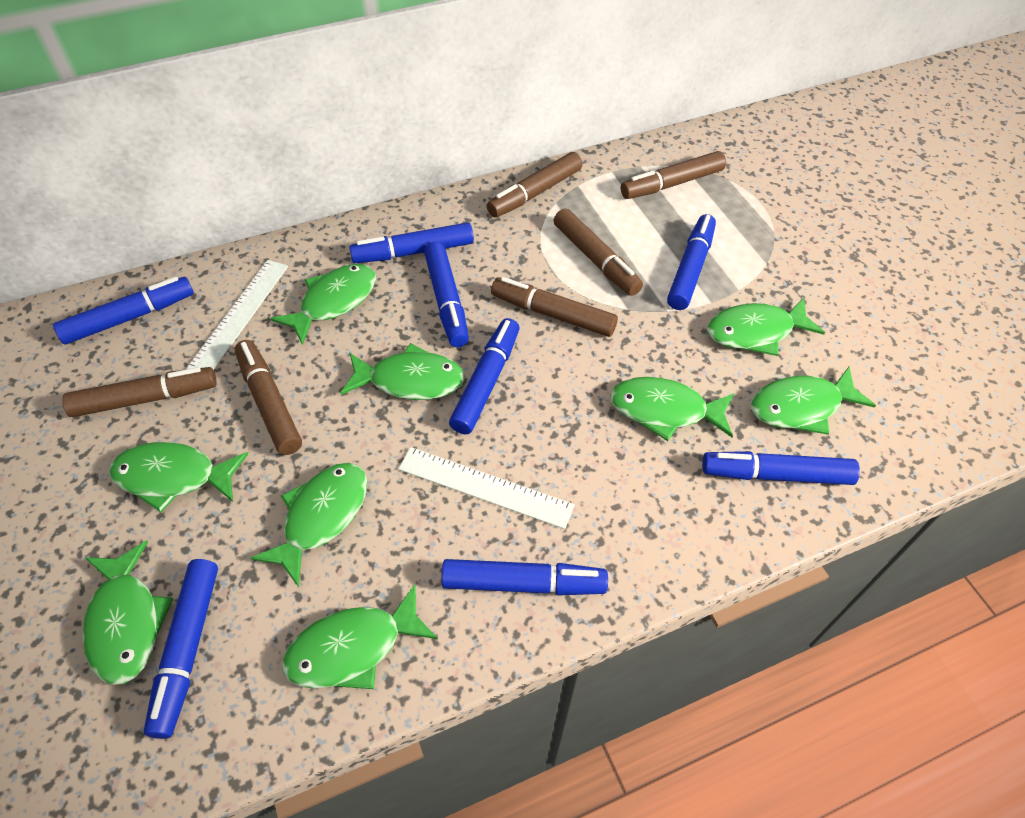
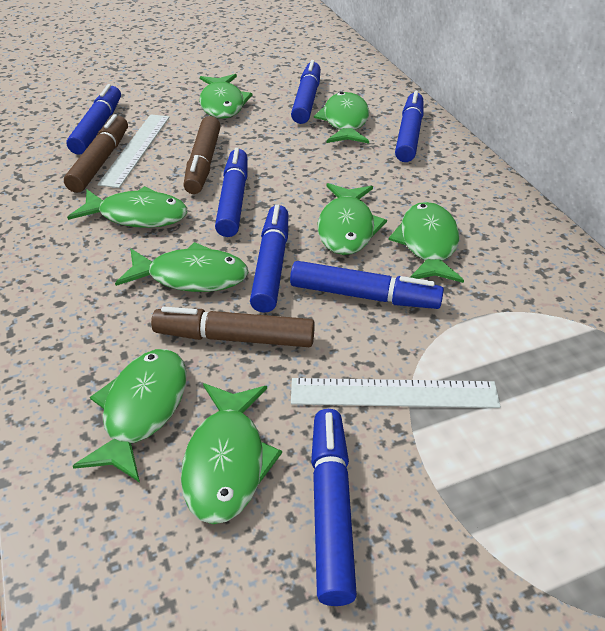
blue marker: [53,277,194,345] [144,559,218,739] [349,222,474,263] [424,242,469,347] [441,559,608,595] [449,318,520,434] [667,214,716,310] [702,451,860,485] = 8 -> [67,84,121,155] [215,147,248,237] [250,204,288,313] [290,261,444,309] [291,60,321,124] [311,409,357,606] [395,91,424,162] = 7
brown marker: [62,367,217,417] [235,340,302,455] [487,152,582,217] [491,277,618,337] [553,208,643,296] [621,151,726,199] = 6 -> [64,114,128,193] [151,307,315,347] [183,116,221,194] = 3
green fish: [83,540,173,685] [109,442,248,513] [251,463,367,587] [270,264,376,345] [282,584,438,689] [340,343,465,400] [610,377,734,441] [707,298,825,356] [751,367,876,435] = 9 -> [67,186,187,228] [73,349,187,483] [115,242,248,292] [181,383,282,524] [199,74,253,119] [314,92,369,144] [318,183,387,255] [389,202,464,283] = 8

